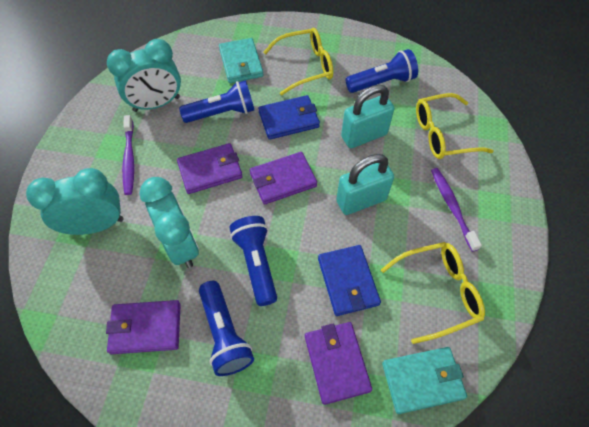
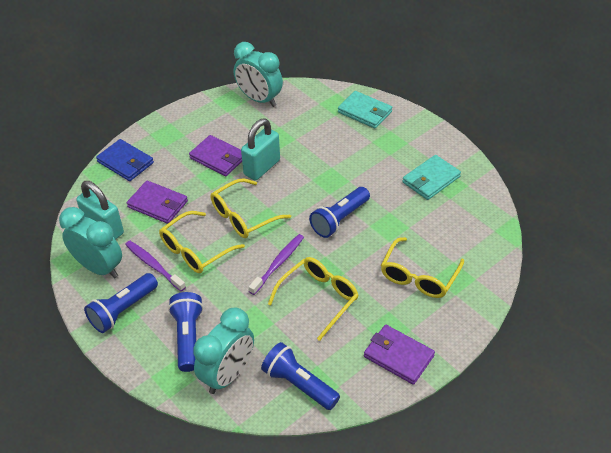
blue wallet: [258,95,320,140] [318,245,381,316] = 2 -> [96,139,154,181] = 1
purple wallet: [106,300,181,354] [177,143,243,194] [250,152,317,205] [305,322,372,405] = 4 -> [127,181,188,224] [189,135,242,176] [364,325,435,385] = 3
yellow glasses: [264,28,333,95] [381,242,485,344] [416,93,494,159] = 3 -> [159,211,245,273] [211,178,291,238] [268,257,359,341] [381,237,464,298] = 4

